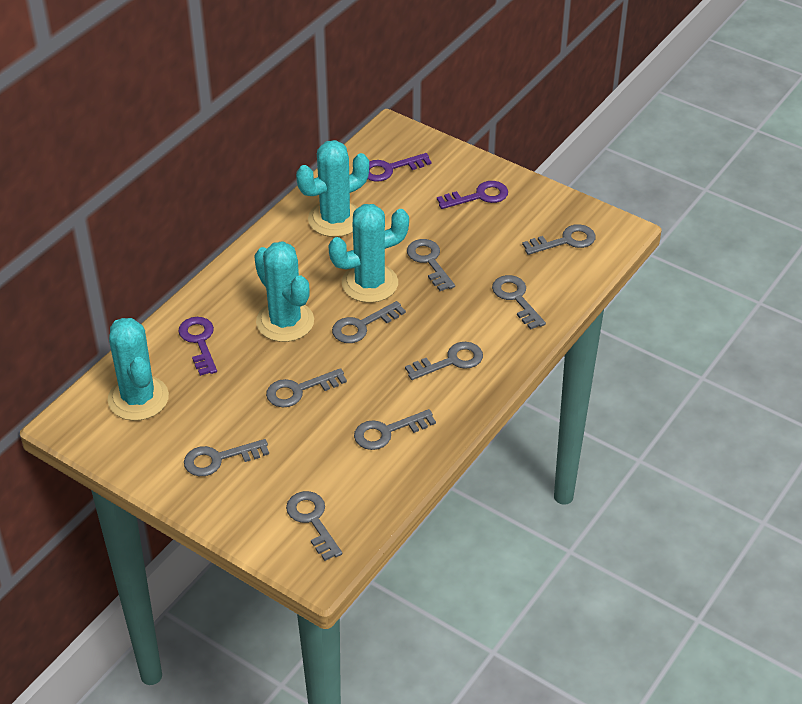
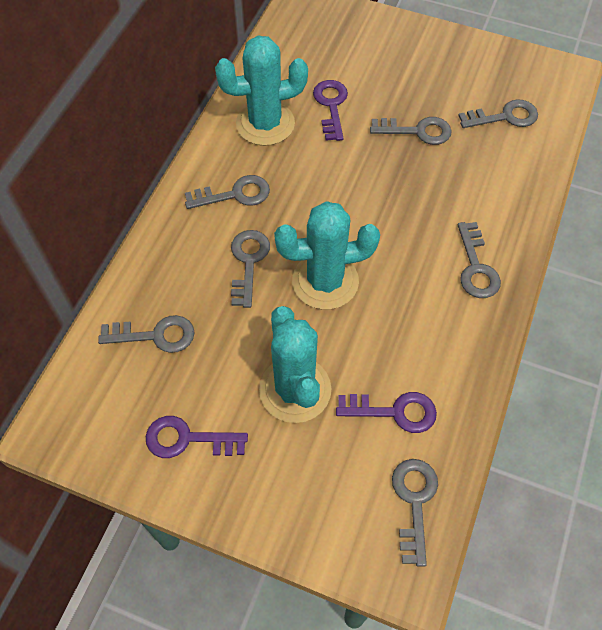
grey key: [184,439,269,476] [266,368,347,407] [286,491,342,561] [332,301,406,343] [354,409,436,450] [405,342,483,380] [407,239,455,291] [492,275,546,330] [522,224,596,255] = 9 -> [98,315,195,353] [185,175,270,209] [231,230,270,308] [370,117,452,145] [392,459,438,567] [457,222,501,298] [458,99,538,128] = 7
turquoise cactus: [108,318,169,421] [254,241,314,342] [296,140,369,237] [328,204,409,303] = 4 -> [215,35,308,146] [259,306,332,423] [274,201,380,310] = 3

